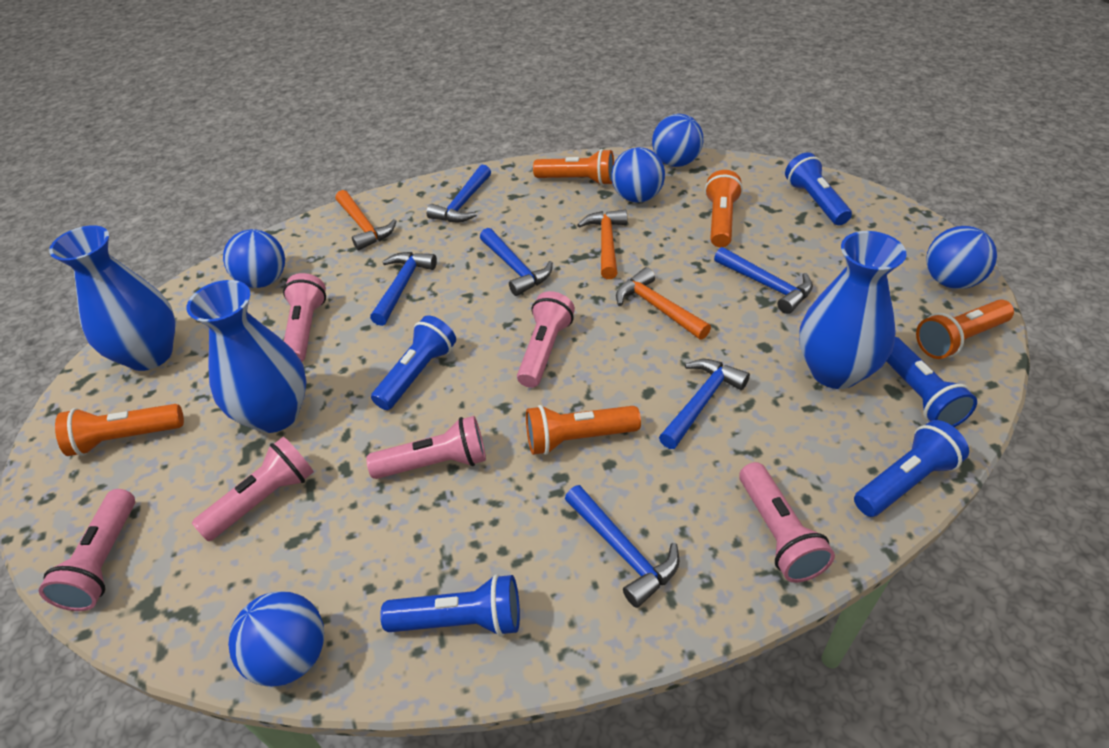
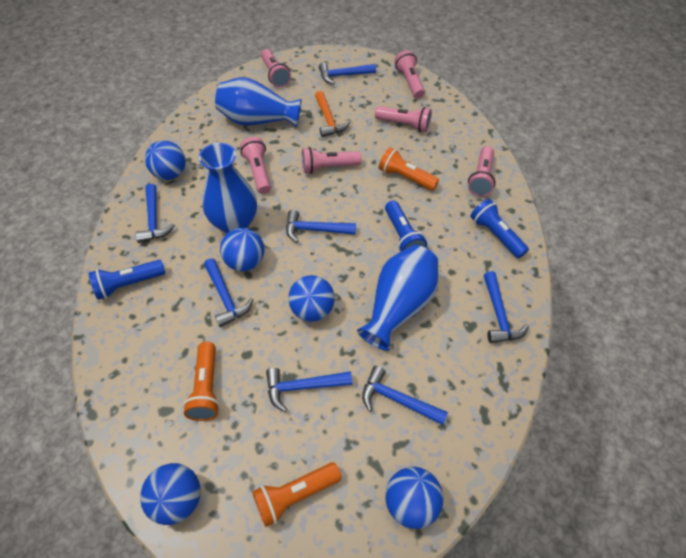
blue flashlight: [371,315,456,410] [380,574,520,637] [785,152,852,225] [854,420,969,517] [886,337,977,427] = 5 -> [88,260,165,300] [385,201,427,252] [470,199,529,258] = 3
blue hammer: [370,252,437,326] [426,165,491,222] [480,228,553,296] [565,485,679,608] [659,359,750,449] [714,247,813,314] = 6 -> [135,184,175,243] [204,258,253,327] [266,368,353,412] [286,209,356,243] [319,62,376,85] [362,366,448,425] [484,271,529,343] = 7
orange flashlight: [55,404,184,456] [526,405,641,455] [533,149,614,185] [705,170,743,247] [916,299,1014,359] = 5 -> [183,342,220,421] [252,462,342,527] [379,147,439,191] = 3
orange hammer: [336,190,396,251] [577,210,627,279] [616,267,711,340] = 3 -> [315,91,350,137] = 1

